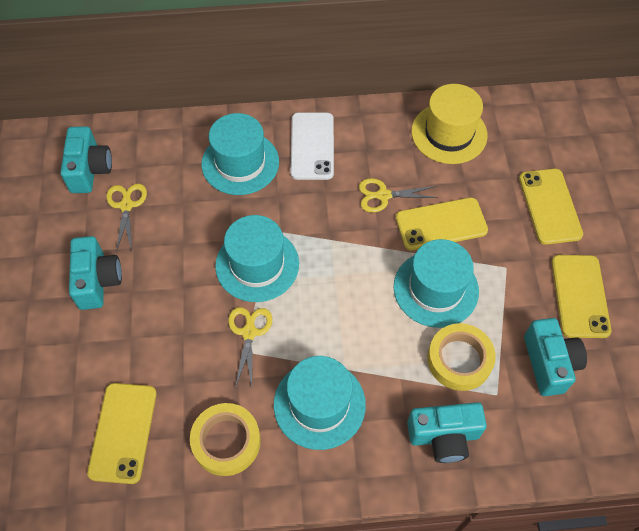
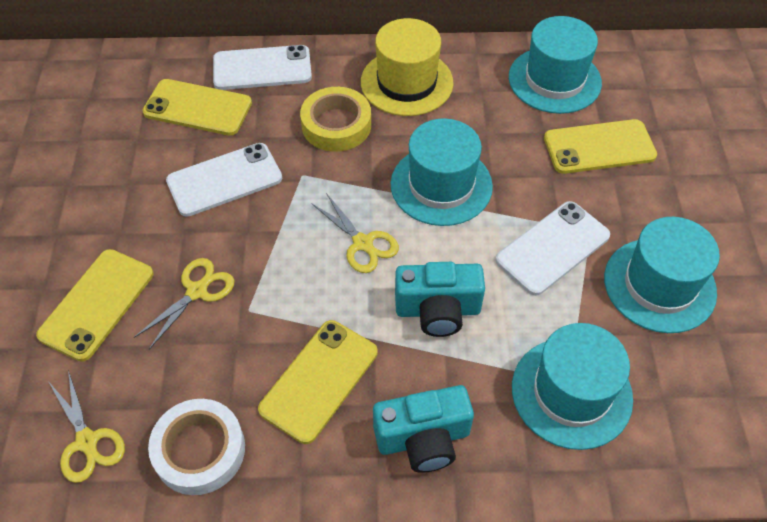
turquoise camera: [60,126,112,193] [69,236,122,310] [407,402,487,463] [524,318,587,396] = 4 -> [373,385,474,473] [395,262,485,337] = 2
white phone: [290,112,334,180] = 1 -> [166,143,282,217] [213,45,312,90] [496,201,610,296] = 3
white tape: none = 0 -> [148,399,245,495] = 1
yellow tape: [190,403,261,476] [427,323,496,391] = 2 -> [300,87,371,152] = 1

